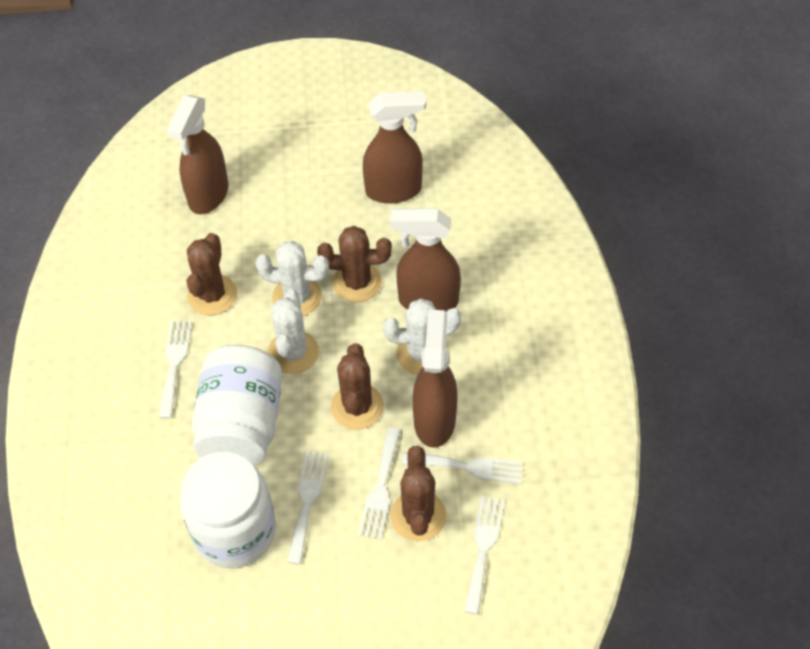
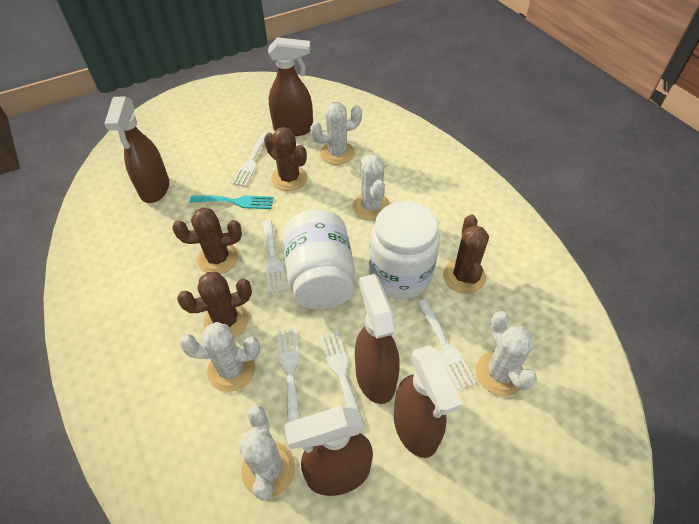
brown spray bottle: [167,95,228,214] [363,91,426,204] [390,209,461,312] [413,310,457,448] = 4 -> [104,97,169,203] [268,37,313,136] [284,406,373,496] [355,274,400,404] [394,345,463,458] = 5
turquoise fork: none = 0 -> [190,195,274,209] = 1
white cactus: [255,241,329,316] [268,290,319,374] [383,298,461,375] = 3 -> [179,322,260,392] [239,405,295,501] [310,102,362,165] [352,155,390,220] [476,311,537,396] = 5

